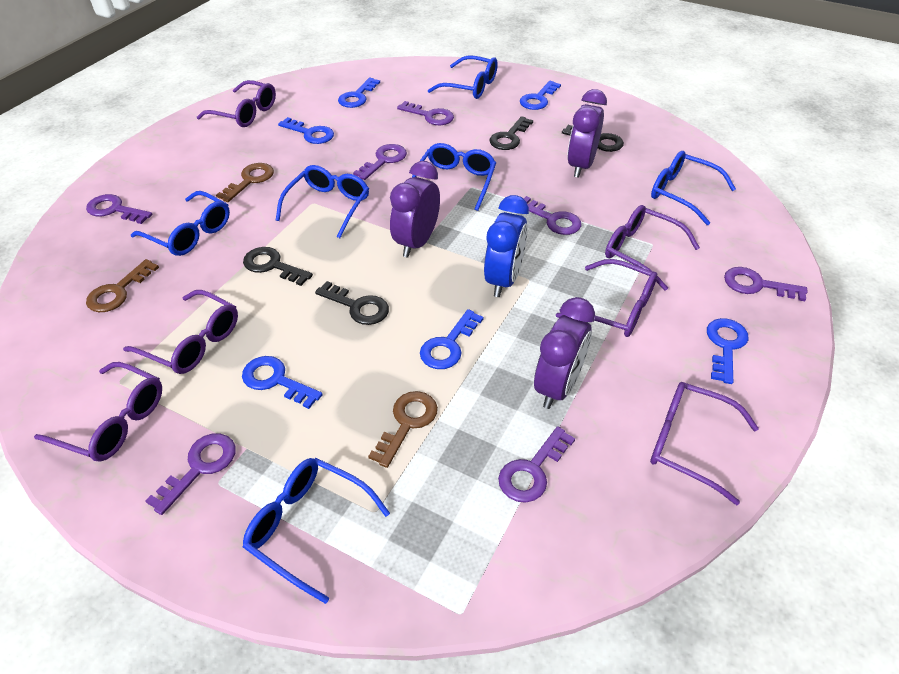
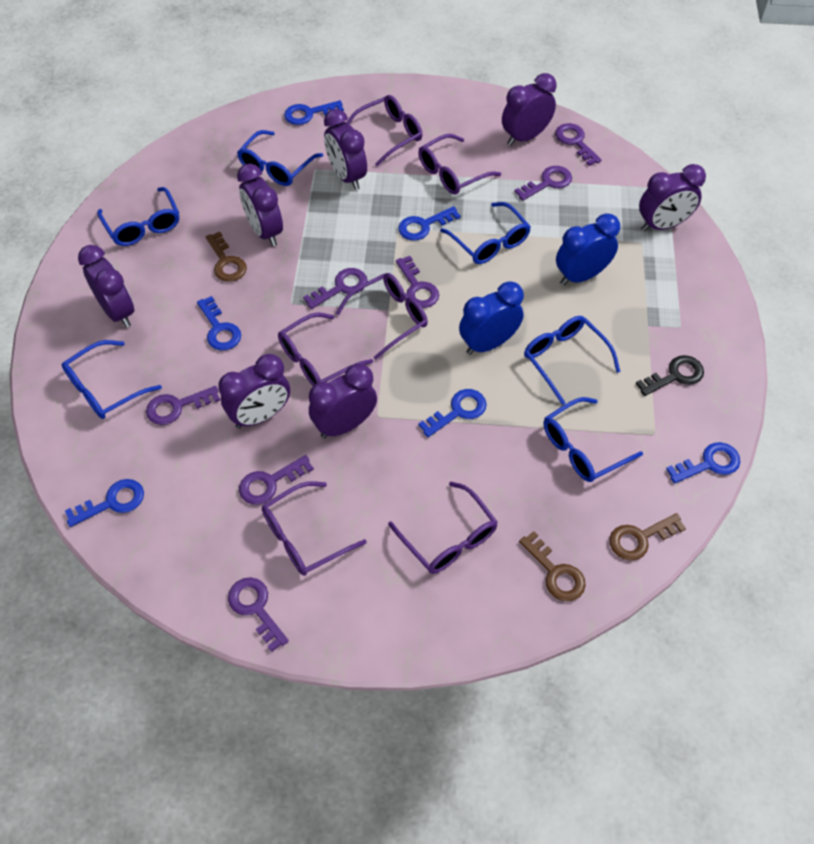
black key: [243,247,313,286] [315,281,389,325] [489,116,533,150] [562,125,624,152] = 4 -> [636,355,704,396] = 1
blue clock: [484,195,529,297] = 1 -> [459,281,524,355] [556,213,620,285] = 2
purple clock: [390,161,440,258] [534,297,595,409] [567,89,607,178] = 3 -> [78,245,134,328] [218,354,290,429] [237,163,283,246] [309,363,377,438] [324,109,367,190] [502,73,557,146] [639,164,706,231] = 7

